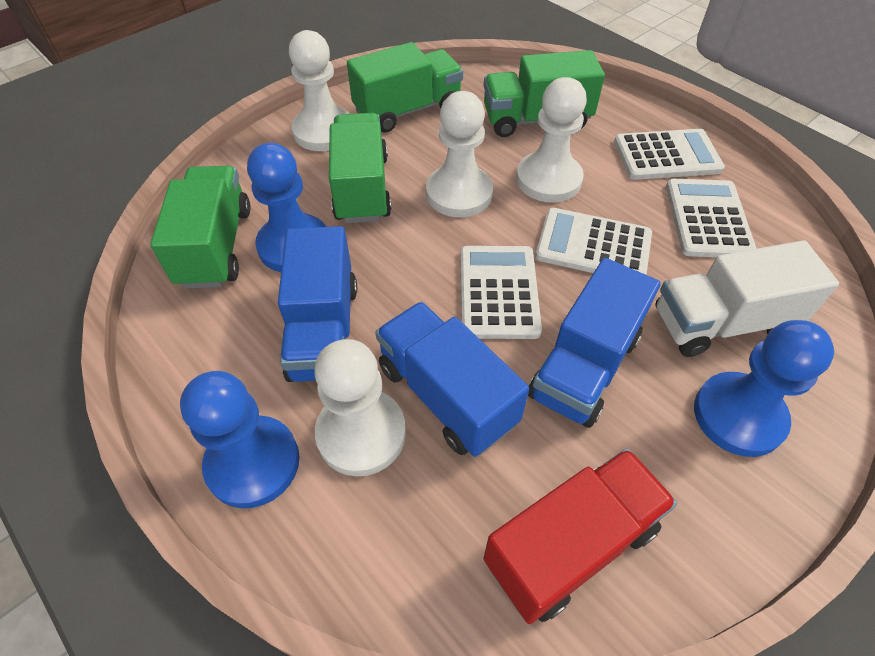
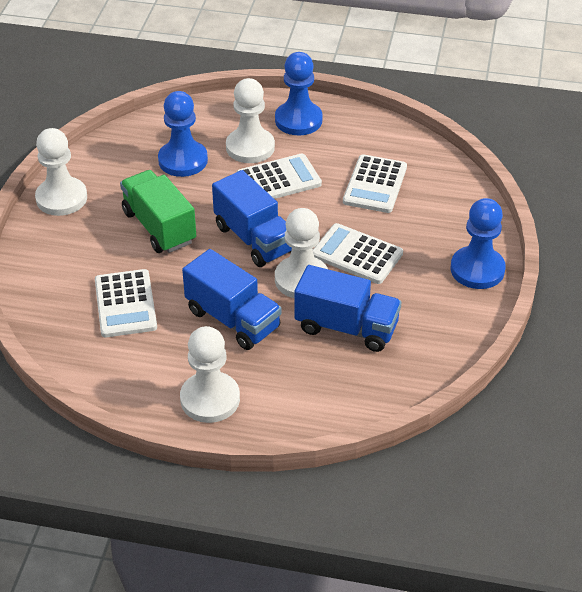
green truck: [150,166,251,289] [329,113,391,223] [347,42,463,133] [484,50,605,137] = 4 -> [120,170,196,253] = 1
red truck: [484,448,677,624] = 1 -> none = 0
white truck: [656,240,839,357] = 1 -> none = 0

